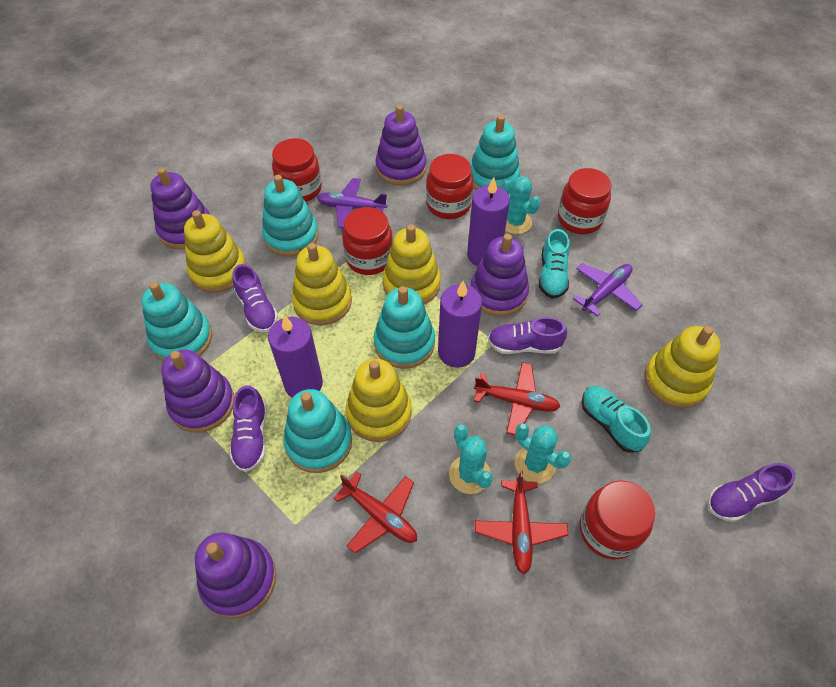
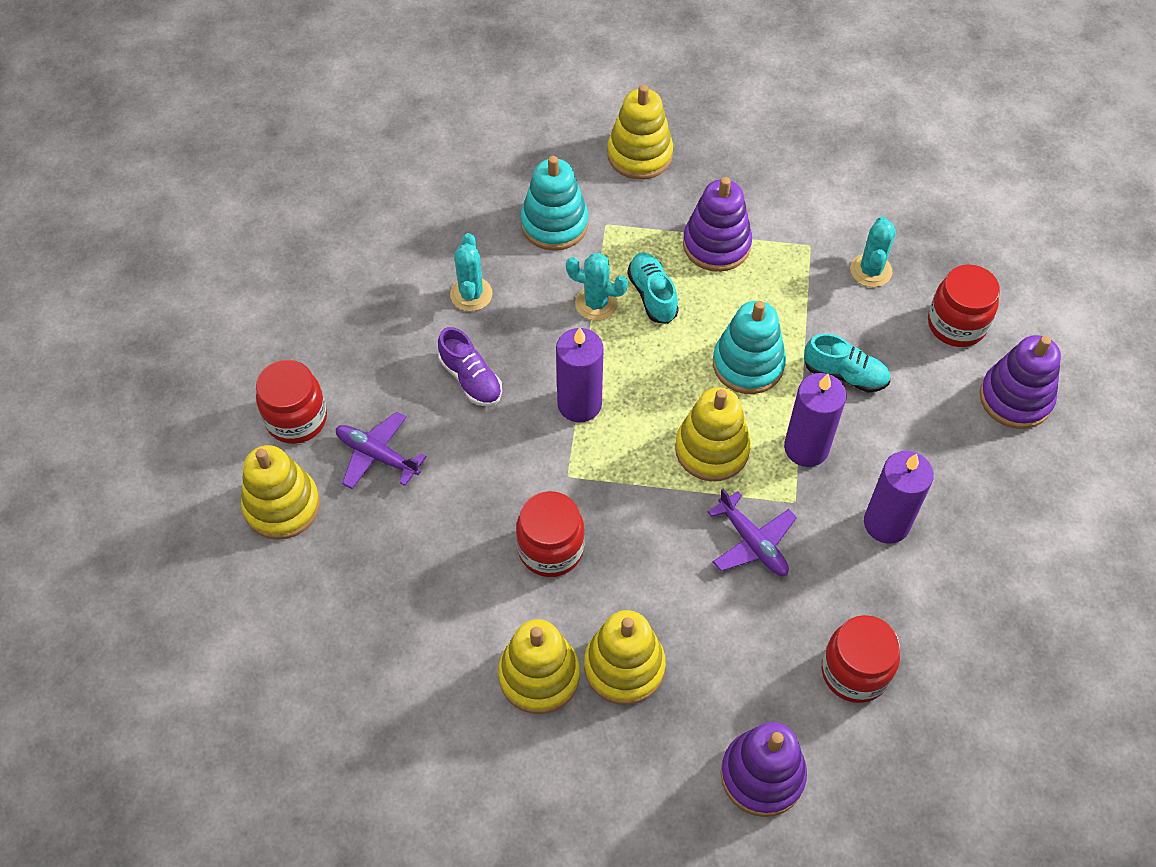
purple shoe: [229,385,267,472] [233,264,278,333] [488,317,567,354] [707,463,796,522] = 4 -> [438,327,502,407] = 1
purple stacking toy: [150,167,210,249] [161,350,234,433] [195,533,276,618] [375,105,427,185] [470,234,529,316] = 5 -> [683,177,752,272] [721,722,807,817] [980,335,1061,429] = 3
red jar: [272,138,322,202] [342,207,393,275] [426,154,474,219] [558,168,612,234] [580,480,655,560] = 5 -> [256,360,327,444] [516,491,585,577] [822,615,900,703] [928,265,1000,347] = 4
red plane: [333,472,417,554] [474,362,561,435] [475,470,568,575] = 3 -> none = 0
turquoise stacking toy: [141,282,212,362] [262,175,319,257] [283,389,352,473] [373,286,435,369] [470,115,520,190] = 5 -> [521,156,589,251] [713,301,786,394] = 2

